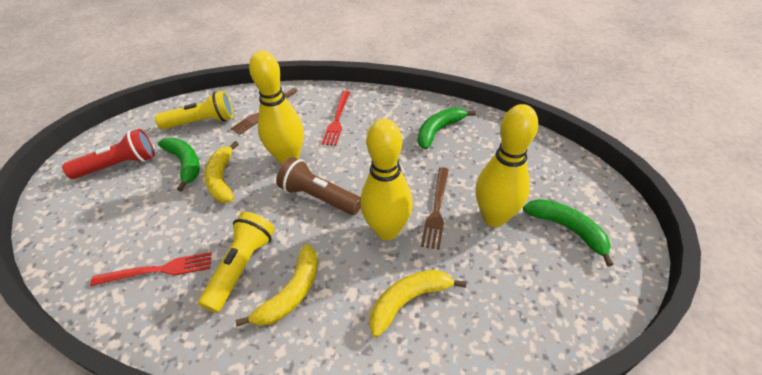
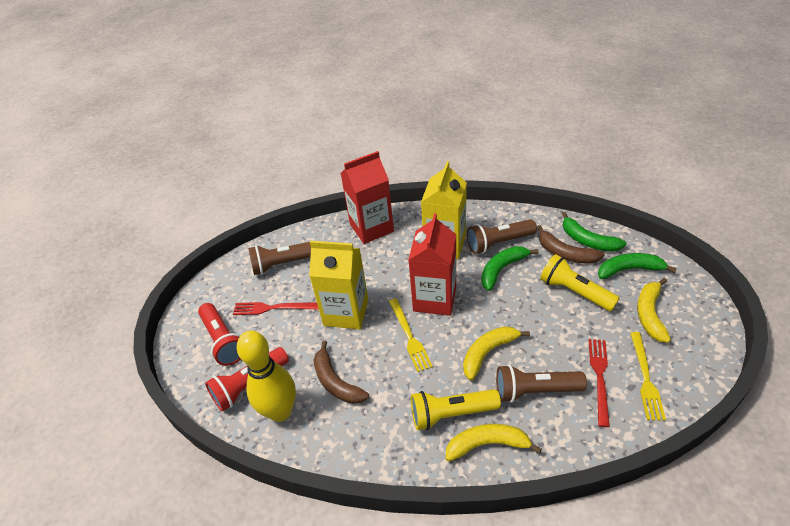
brown banana: none = 0 -> [314,340,369,404] [537,225,605,264] = 2
brown flashlight: [276,157,361,215] = 1 -> [248,242,311,275] [467,219,537,254] [496,364,587,403] = 3
brown fork: [230,88,298,135] [421,167,449,250] = 2 -> none = 0
red carton: none = 0 -> [341,151,394,244] [408,213,456,316] = 2
red flashlight: [62,129,155,179] = 1 -> [198,303,241,366] [205,347,289,412] = 2
yellow bowling pin: [249,51,304,165] [360,119,413,240] [476,104,538,227] = 3 -> [237,331,296,422] = 1
yellow carton: none = 0 -> [309,241,368,329] [421,161,467,259] = 2
yellow fork: none = 0 -> [389,298,433,372] [630,332,666,421] = 2

